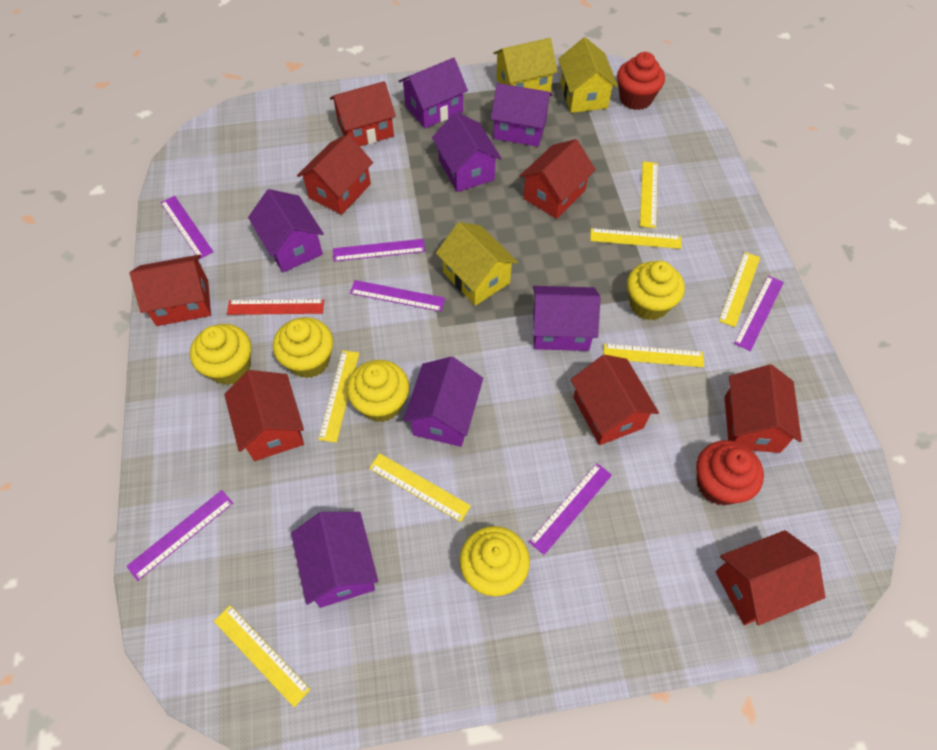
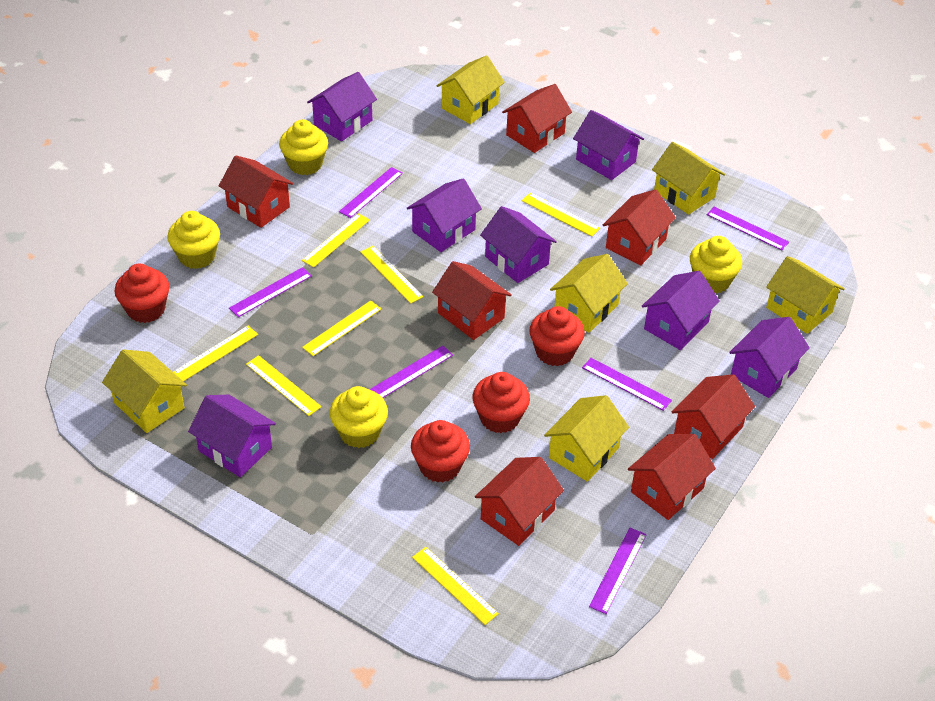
red cupcake: [617,52,665,110] [696,440,764,506] = 2 -> [114,264,169,323] [411,420,470,483] [473,372,530,433] [529,306,585,366] = 4
red house: [130,255,211,326] [224,370,304,461] [297,134,373,215] [330,81,396,146] [519,139,596,219] [571,355,659,445] [716,530,825,626] [725,364,802,453] = 8 -> [219,155,293,228] [432,261,512,340] [475,457,564,546] [502,84,572,153] [603,189,676,265] [628,434,716,520] [672,374,755,459] = 7
red ruler: [227,299,324,315] = 1 -> none = 0
yellow cupcake: [190,324,251,385] [273,317,333,378] [347,360,409,422] [459,526,530,596] [627,261,685,320] = 5 -> [167,211,220,269] [279,119,328,175] [330,386,388,448] [690,236,742,294] = 4
yellow house: [436,222,518,306] [493,38,558,92] [558,37,618,113] = 3 -> [102,349,187,433] [437,55,505,124] [544,395,629,482] [550,254,628,333] [652,142,725,215] [766,256,845,334] = 6

